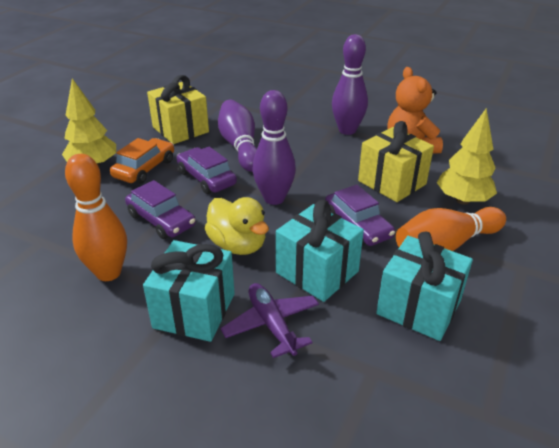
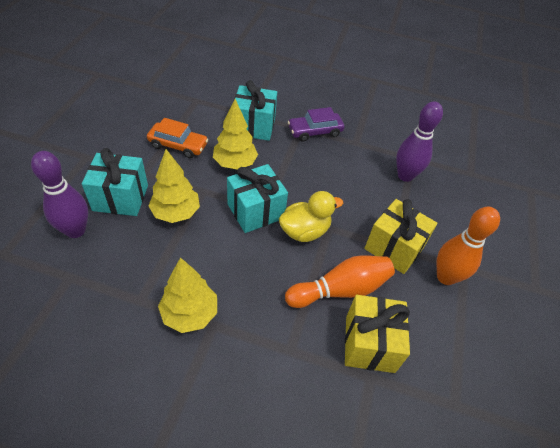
orange teddy bear: [388,67,443,154] = 1 -> none = 0
purple bowling pin: [218,100,257,172] [252,90,296,205] [332,34,368,135] = 3 -> [31,151,88,238] [396,101,443,182] = 2
purple car: [125,180,196,239] [176,147,237,194] [325,185,395,246] = 3 -> [288,107,345,142] = 1
purple plane: [221,283,319,358] = 1 -> none = 0
yellow tree: [62,78,116,167] [437,108,497,205] = 2 -> [148,149,200,223] [158,257,217,333] [213,99,258,170] = 3

